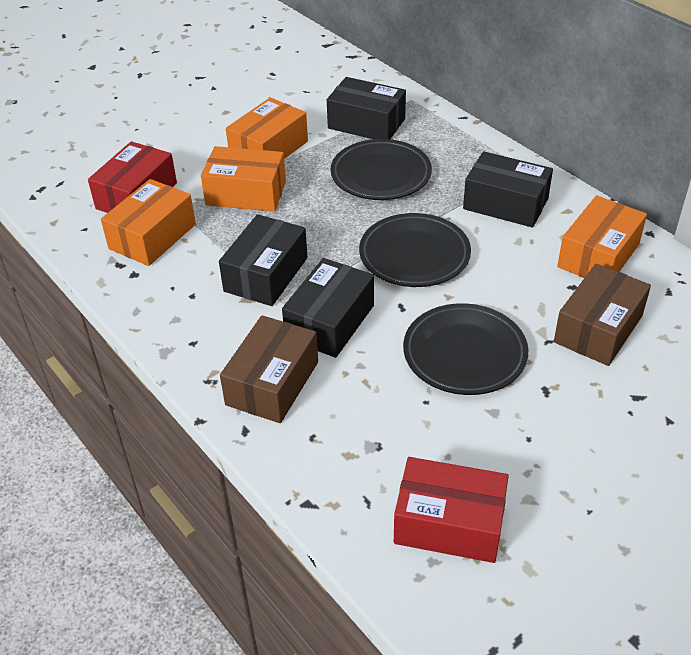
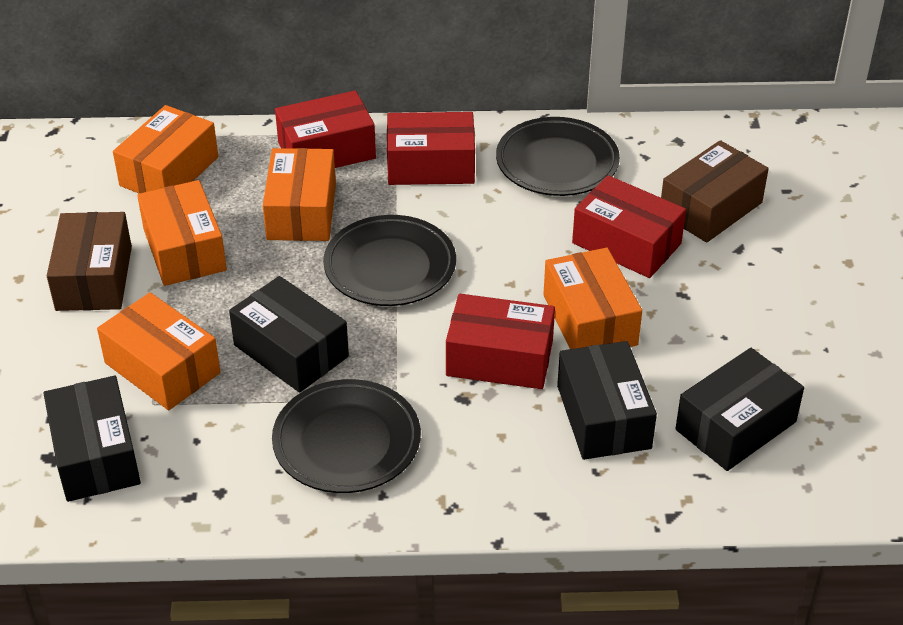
orange box: [101,179,196,266] [201,146,286,212] [226,98,308,159] [557,196,647,278] = 4 -> [97,292,220,410] [113,105,218,194] [137,180,227,286] [263,148,336,241] [543,248,642,349] = 5
red box: [88,141,177,213] [394,457,509,563] = 2 -> [275,91,376,168] [387,112,475,185] [446,294,555,389] [572,175,686,278] = 4

